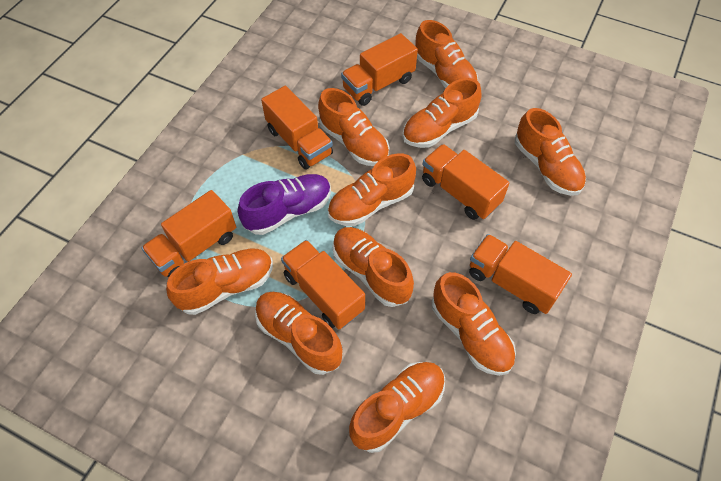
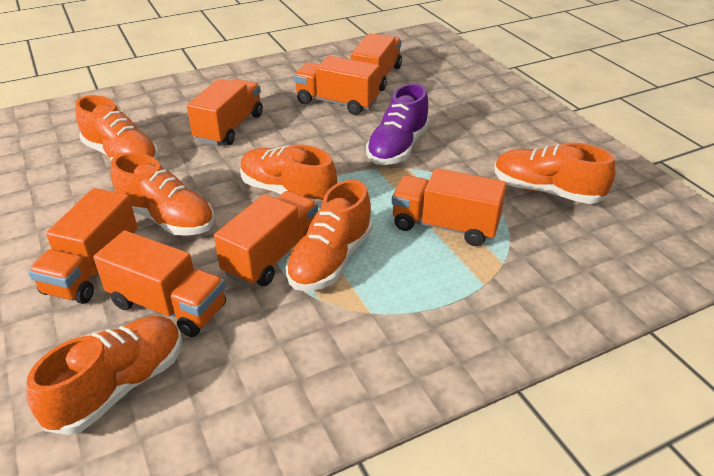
orange shoe: [166,249,273,315] [255,292,343,375] [318,88,390,166] [328,153,416,226] [332,227,414,307] [349,362,445,453] [402,78,482,148] [416,20,478,88] [432,272,516,376] [515,108,586,196] = 10 -> [26,316,182,435] [76,95,159,161] [111,152,214,236] [240,145,337,207] [286,179,373,291] [495,142,615,204] = 6
orange truck: [141,190,236,278] [261,86,333,170] [281,240,365,330] [341,33,418,106] [422,144,510,220] [469,234,572,314] = 6 -> [28,188,138,304] [93,231,226,337] [187,79,263,146] [214,191,318,287] [294,56,380,115] [351,33,402,91] [392,168,507,246] = 7

